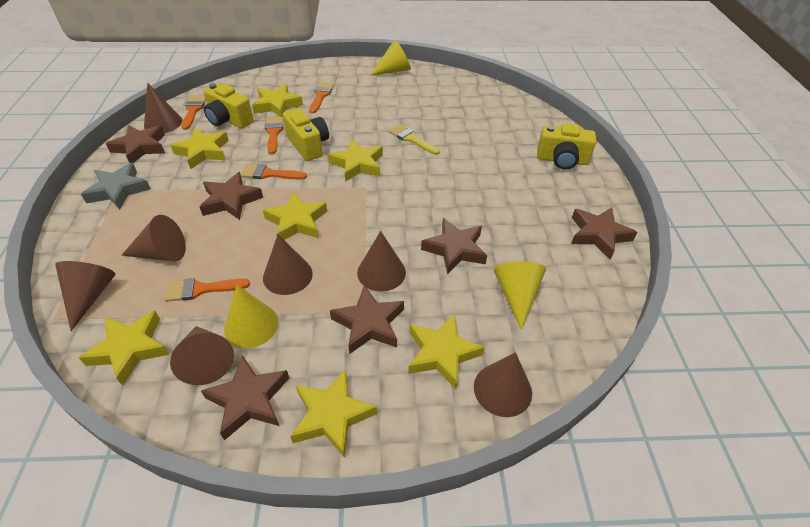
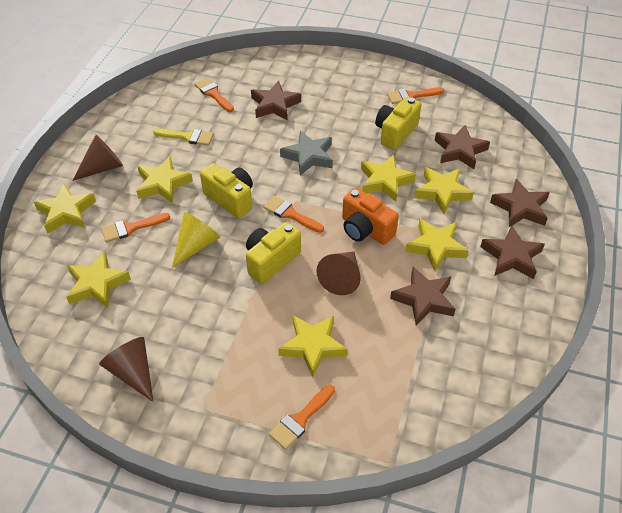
brown cone: [55,261,116,331] [122,215,186,262] [144,82,182,133] [170,326,234,385] [263,234,313,295] [357,231,406,292] [474,352,532,417] = 7 -> [72,135,123,181] [99,337,154,402] [316,251,361,295] = 3
brown star: [106,125,165,163] [200,172,263,220] [201,355,289,440] [330,285,404,354] [421,218,487,274] [571,208,637,259] = 6 -> [251,81,301,121] [390,267,455,326] [434,125,490,169] [480,226,545,279] [490,179,550,227] = 5
orange camera: none = 0 -> [342,188,399,245] = 1
yellow cone: [224,285,279,348] [370,40,411,76] [494,261,546,330] = 3 -> [172,212,220,268] = 1

